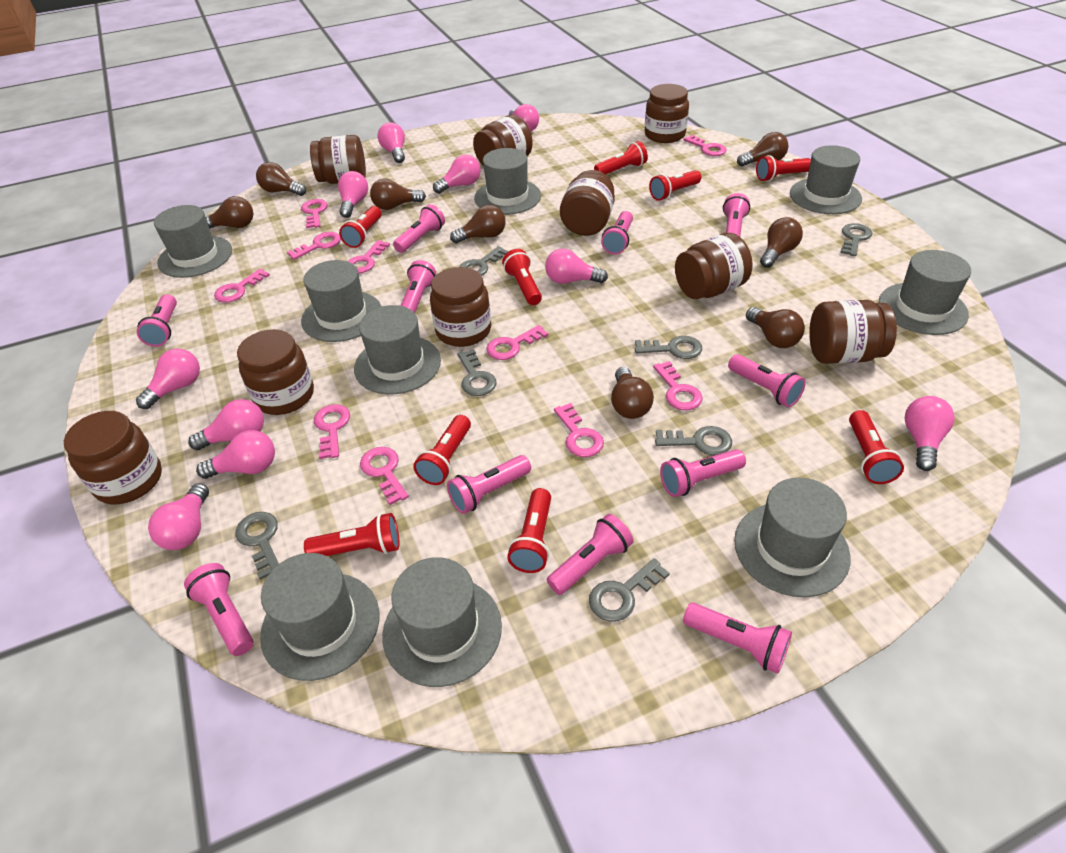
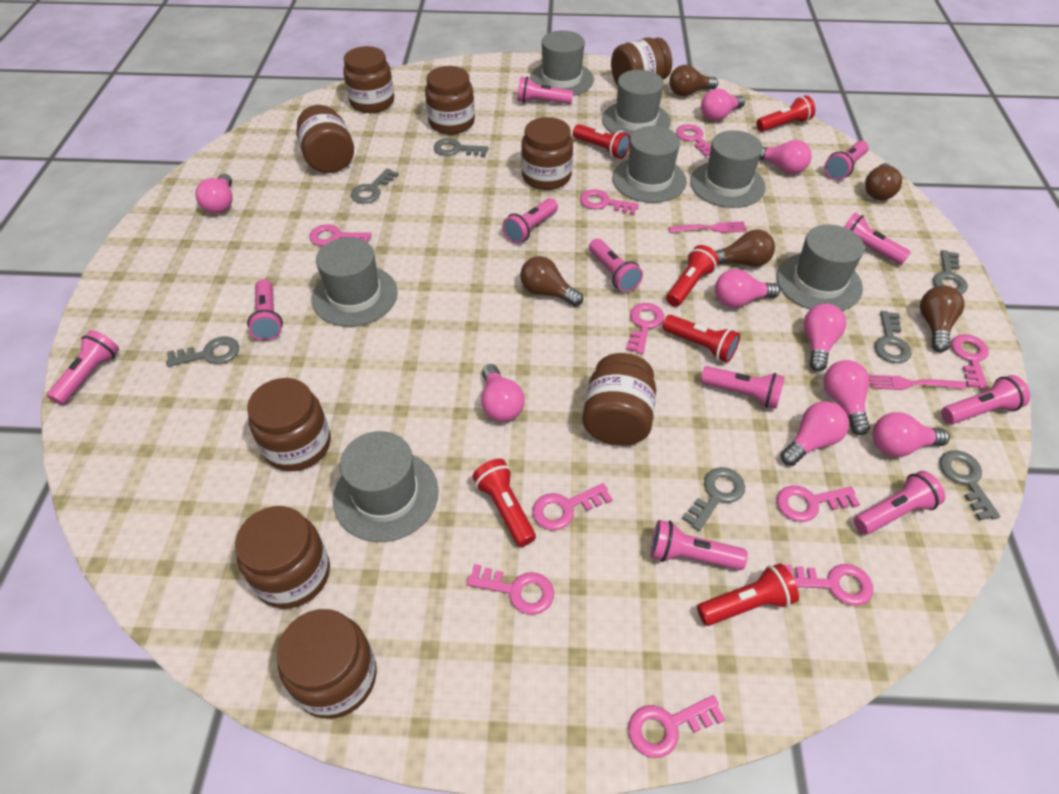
brown light bulb: [206,196,253,229] [256,162,306,196] [370,179,426,210] [450,205,506,243] [611,367,654,419] [737,132,788,166] [746,307,805,348] [760,217,803,268] = 8 -> [520,256,583,307] [669,65,718,96] [714,229,775,267] [865,163,902,200] [920,286,964,352] = 5
grey hat: [154,205,232,278] [260,553,379,681] [301,260,382,342] [354,305,441,395] [382,557,502,687] [474,148,541,215] [734,478,851,597] [790,145,862,214] [879,250,971,335] = 9 -> [311,237,398,327] [333,431,438,542] [530,30,594,96] [602,70,671,137] [612,126,687,203] [690,130,766,208] [776,225,864,311] = 7
pink fork: none = 0 -> [669,221,747,233] [869,375,966,390] = 2
pink light bulb: [136,349,200,409] [148,483,209,550] [188,399,264,450] [196,430,275,479] [338,171,368,218] [378,122,405,163] [433,155,481,194] [509,104,539,132] [545,248,608,284] [905,396,954,471] = 10 -> [195,174,233,214] [481,364,525,422] [701,89,745,121] [715,269,780,308] [759,140,812,174] [780,401,849,466] [803,304,846,372] [824,360,870,435] [873,412,950,457] = 9
red flashlight: [304,513,399,556] [339,206,382,248] [413,415,471,485] [502,249,542,305] [507,488,551,573] [594,141,648,174] [649,170,702,201] [756,155,811,182] [849,410,904,484] = 9 -> [472,459,536,547] [573,124,630,159] [663,315,740,363] [666,245,719,307] [697,563,799,626] [756,95,815,132] = 6

